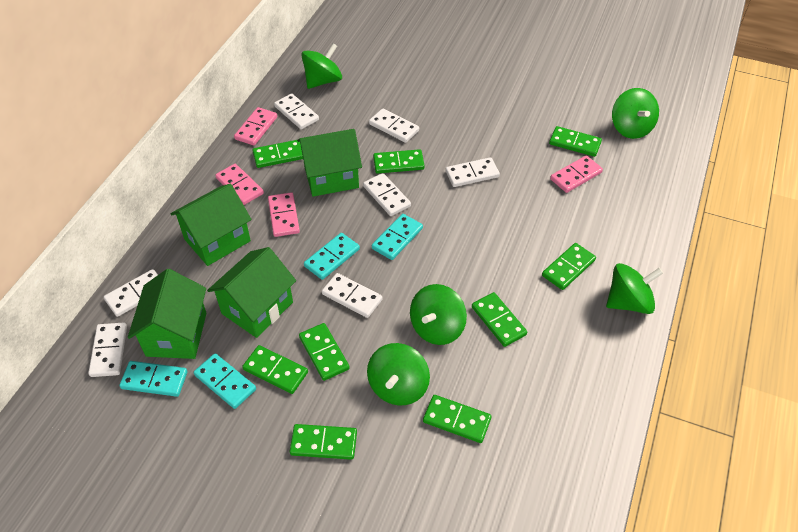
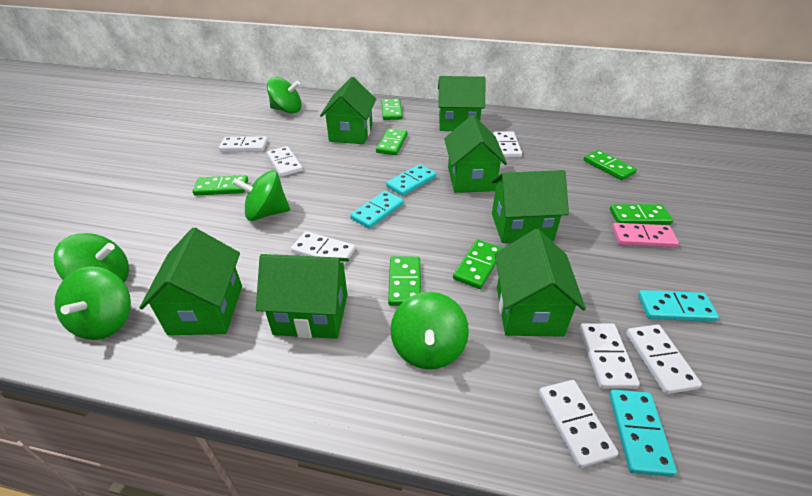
green domino: [242,345,308,394] [252,140,303,168] [290,424,357,460] [299,323,350,381] [373,149,425,174] [423,395,492,443] [472,292,527,347] [542,243,596,290] [549,126,602,157] = 9 -> [193,175,248,195] [376,128,408,155] [381,99,403,120] [388,257,421,306] [453,240,503,289] [584,150,637,180] [610,204,673,225] = 7
green house: [128,269,206,359] [170,184,252,266] [207,247,296,338] [297,129,362,197] = 4 -> [139,228,242,335] [256,254,349,339] [320,77,376,144] [438,76,486,131] [444,115,507,193] [492,170,569,243] [495,229,586,337] = 7
pink domino: [215,164,264,205] [234,107,277,145] [268,192,300,237] [550,155,603,193] = 4 -> [612,223,679,248] = 1

